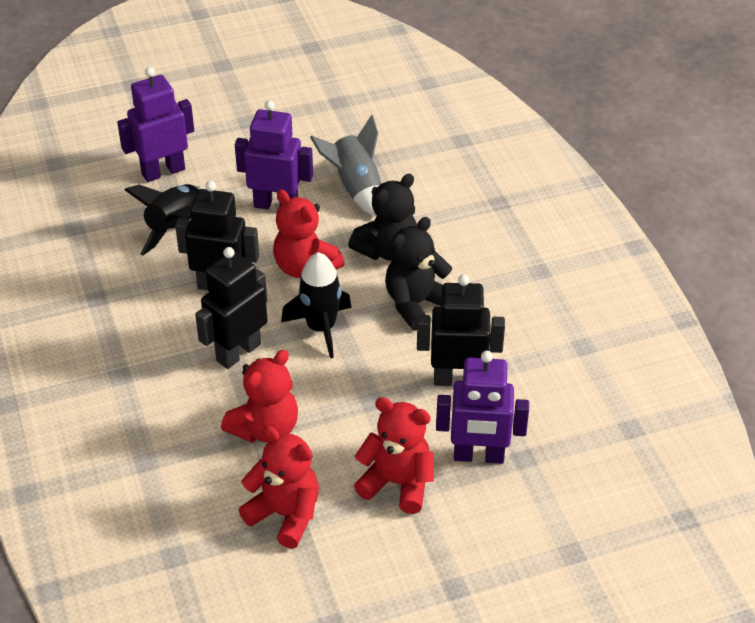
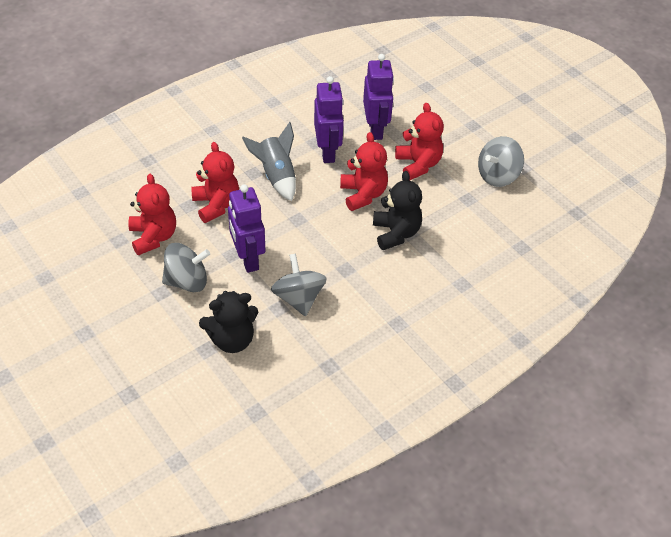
black robot: [175,181,259,290] [195,247,268,369] [417,274,505,386] = 3 -> none = 0
black rocket: [124,184,203,255] [281,252,352,358] = 2 -> none = 0
grey spinning top: none = 0 -> [162,243,210,292] [271,254,327,316] [478,136,524,187] = 3

